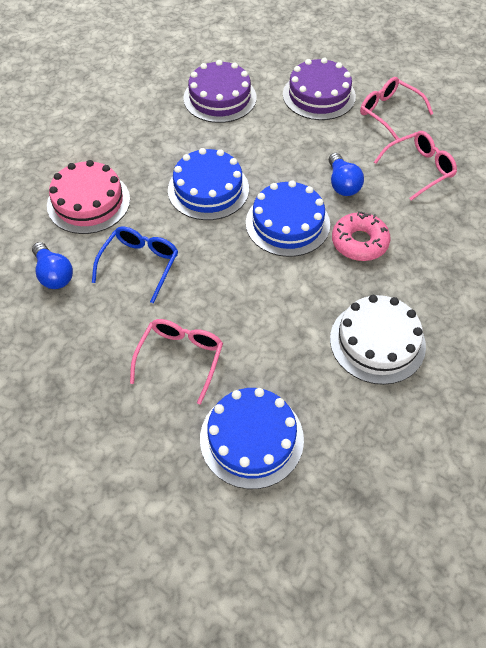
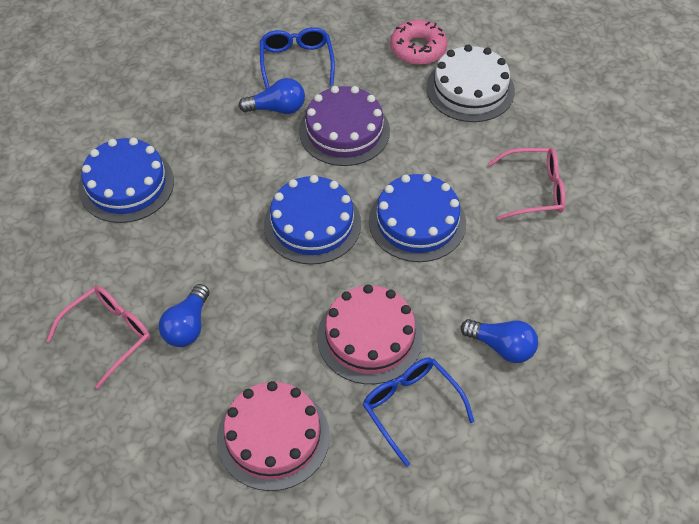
blue glasses: [92,227,178,303] = 1 -> [260,27,335,89] [363,358,474,467] = 2
blue light bulb: [32,242,73,289] [329,153,364,196] = 2 -> [159,284,210,347] [239,78,305,114] [461,319,538,363] = 3
pink cake: [47,160,130,234] = 1 -> [217,381,330,491] [317,284,423,384] = 2
pink glasses: [130,319,223,405] [360,77,433,140] [374,131,457,201] = 3 -> [46,286,150,389] [488,148,566,220] = 2
purple cake: [183,60,257,123] [283,58,356,120] = 2 -> [299,86,390,166] = 1

